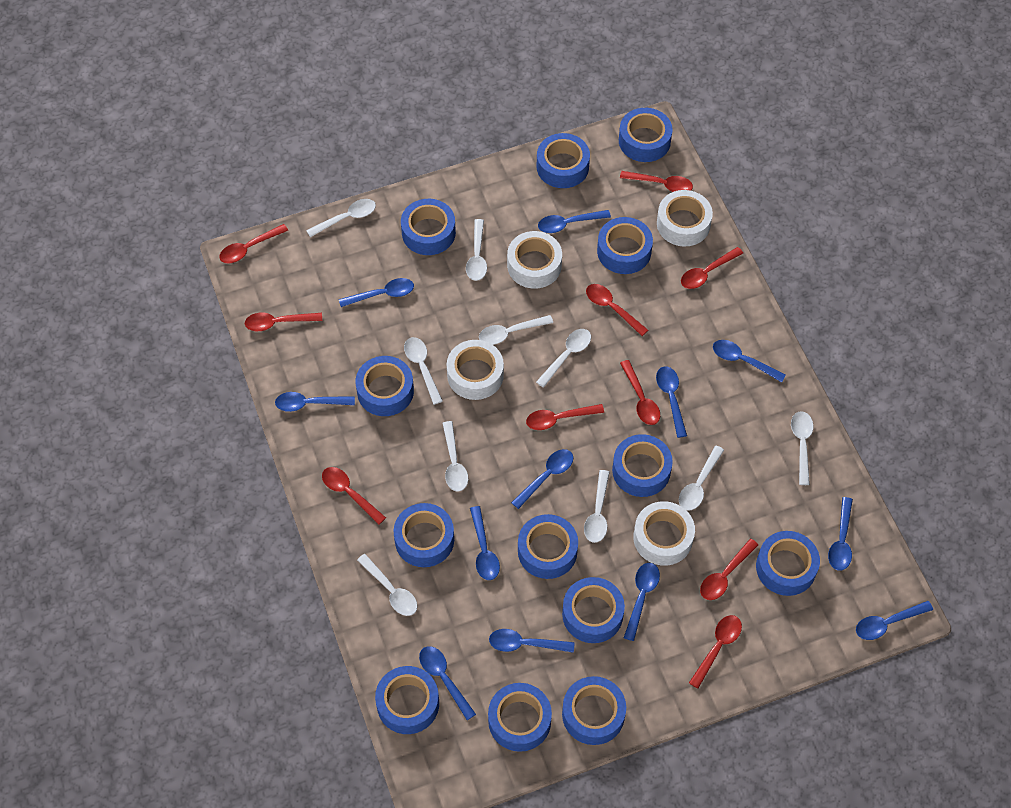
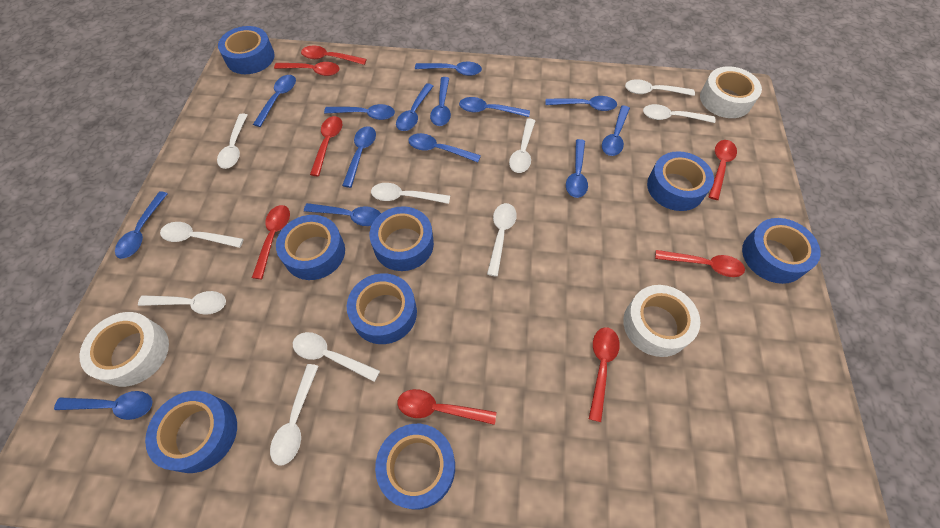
blue spoon: [275,392,355,412] [339,278,414,307] [419,646,476,720] [470,506,500,580] [489,629,574,653] [511,449,573,509] [538,210,611,233] [624,563,660,641] [656,367,687,438] [713,340,786,382] [828,497,853,570] [856,601,933,640] = 12 -> [54,391,152,420] [115,191,168,259] [253,75,296,127] [304,203,381,226] [324,104,395,120] [342,126,376,188] [396,83,433,131] [408,133,481,162] [415,62,482,76] [430,77,451,126] [459,97,530,117] [545,96,617,111] [566,139,588,198] [602,105,630,156] = 14
blue tape: [355,356,414,416] [375,666,439,734] [394,503,454,567] [401,199,456,255] [488,683,552,752] [518,514,578,579] [537,133,590,188] [562,577,625,643] [562,676,626,745] [597,217,653,274] [612,434,673,497] [619,108,673,162] [756,531,820,596] = 13 -> [145,391,237,473] [218,26,275,74] [276,215,345,280] [347,273,417,344] [370,206,434,271] [375,424,455,510] [647,151,714,211] [742,218,821,284] = 8
red spoon: [219,224,288,263] [245,312,322,331] [322,467,386,525] [526,404,604,430] [586,284,648,336] [620,171,693,192] [620,360,660,425] [681,247,743,289] [689,615,742,689] [700,539,758,600] = 10 -> [252,205,290,279] [274,62,339,76] [301,46,367,65] [310,116,342,176] [397,389,496,425] [589,327,620,422] [655,250,745,277] [709,140,737,200] = 8
white tape: [447,340,504,400] [507,231,562,289] [633,501,695,566] [657,190,713,247] = 4 -> [79,312,169,387] [623,285,700,357] [700,66,762,118] = 3

